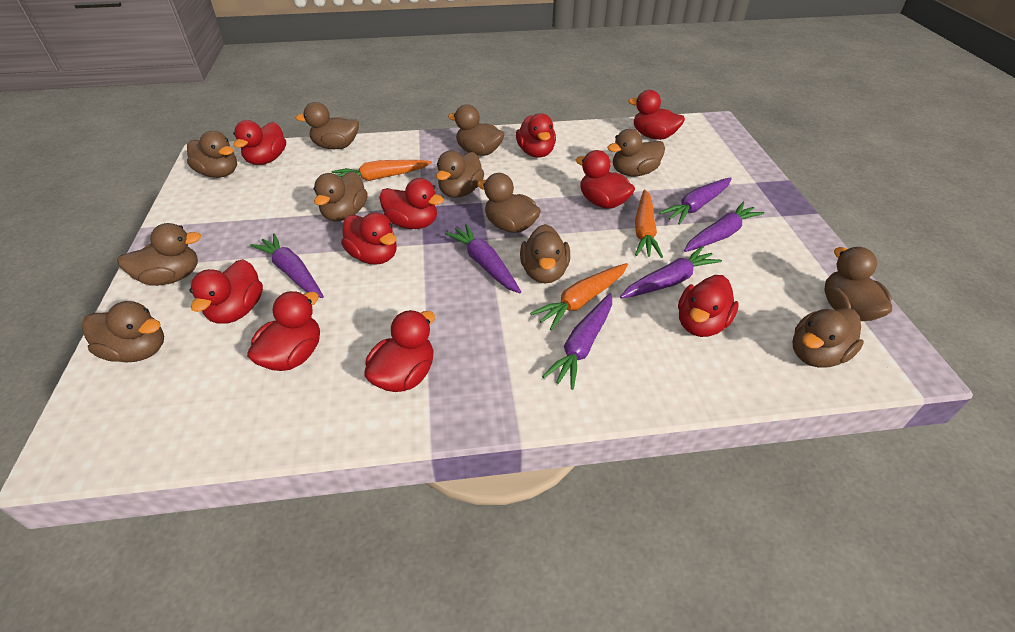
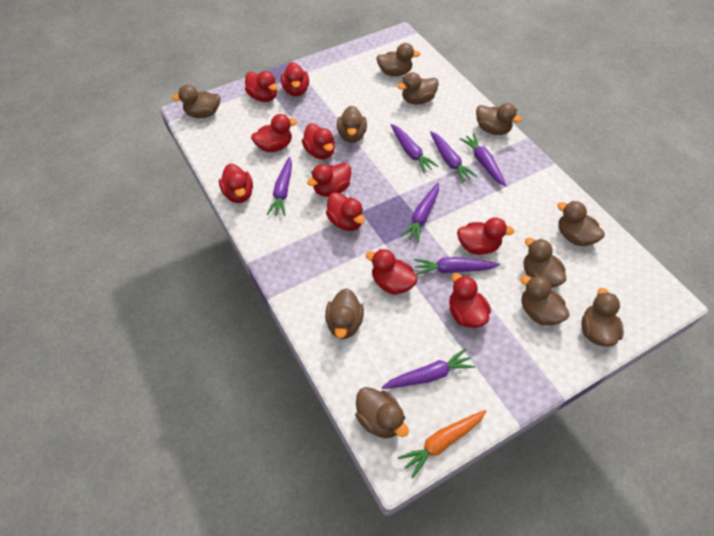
brown duck: [82,301,164,362] [117,223,201,286] [187,131,237,178] [295,102,359,149] [314,171,368,221] [436,151,484,198] [448,104,505,156] [477,173,541,233] [520,224,570,284] [607,129,665,176] [793,308,864,368] [824,247,892,321] = 12 -> [172,85,220,118] [325,288,364,339] [337,106,367,143] [355,387,409,438] [376,43,420,76] [397,72,439,104] [476,103,522,135] [520,275,569,325] [524,238,566,287] [557,201,605,246] [581,288,624,347] = 11
orange carrot: [331,160,432,181] [530,263,628,331] [635,190,663,258] = 3 -> [398,410,486,478] = 1
purple carrot: [250,233,324,298] [445,224,521,293] [542,293,612,390] [620,246,722,298] [659,177,732,225] [684,202,764,252] = 6 -> [267,157,292,216] [381,348,475,389] [390,124,439,173] [401,183,439,243] [413,257,500,275] [430,131,478,183] [460,133,507,187] = 7

